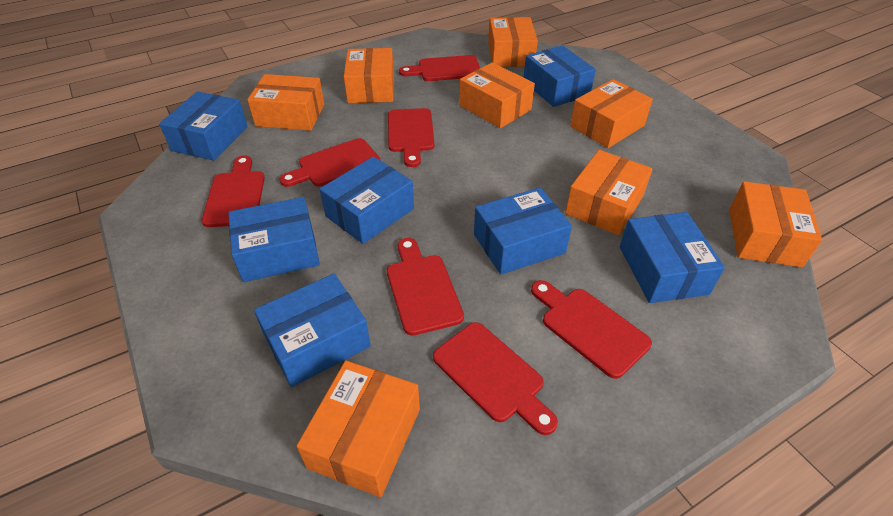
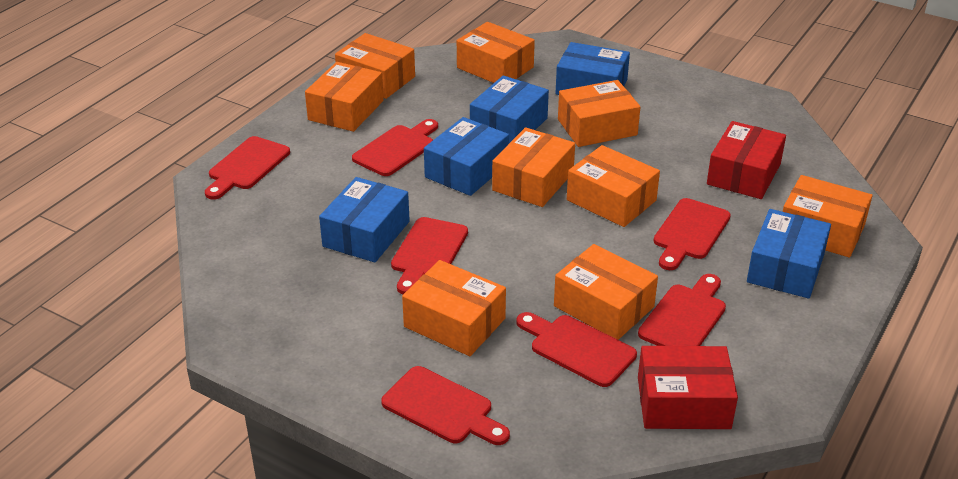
blue box: [159,91,248,161] [228,197,320,282] [254,274,371,387] [320,156,414,244] [474,188,572,275] [523,45,596,107] [620,212,725,303] = 7 -> [319,177,410,263] [424,117,509,196] [470,76,549,143] [555,42,630,95] [747,209,831,299] = 5
orange box: [247,74,324,131] [297,361,420,497] [344,48,394,103] [459,62,535,128] [488,17,538,67] [565,150,652,235] [570,79,653,148] [729,181,822,268] = 8 -> [305,62,384,132] [335,33,415,99] [402,260,506,356] [457,22,535,83] [492,127,575,207] [554,244,658,340] [558,80,640,147] [567,145,660,227] [783,175,872,258] = 9
red box: none = 0 -> [638,346,738,429] [707,121,786,199] = 2

